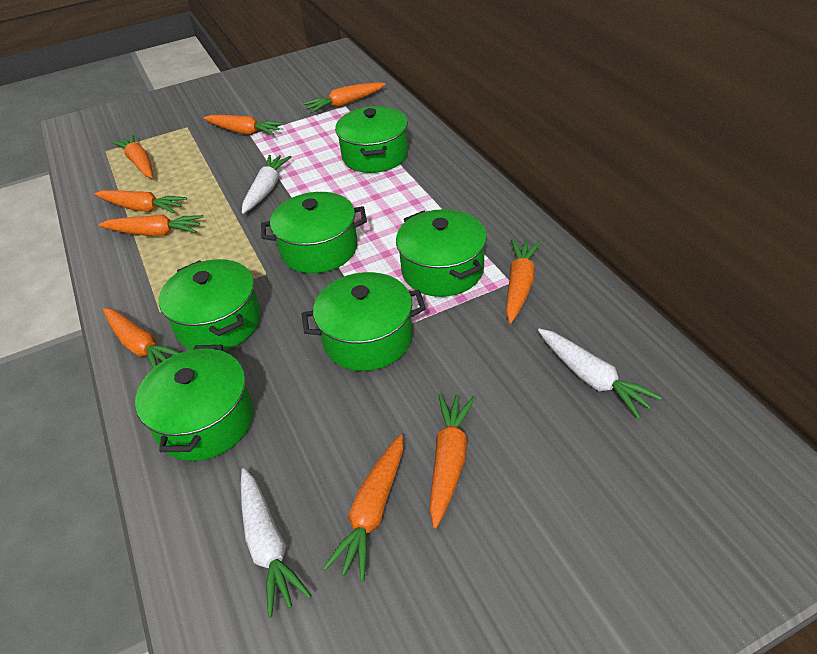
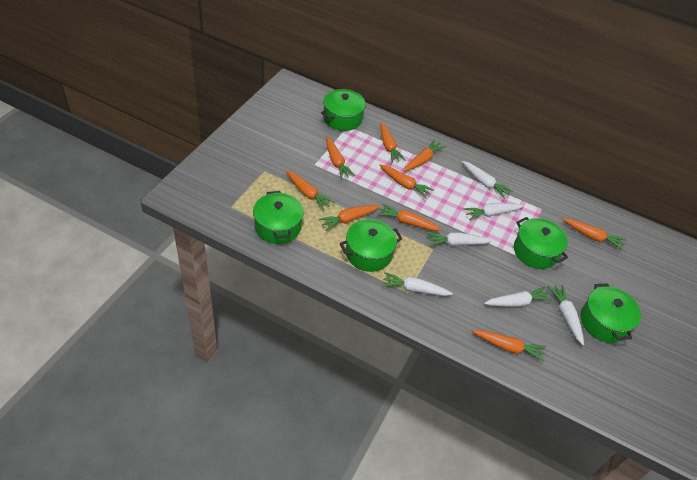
green pot: [135,345,254,461] [159,259,261,351] [261,192,367,273] [302,272,426,371] [335,106,408,173] [396,209,487,297] = 6 -> [253,191,304,244] [321,89,367,131] [340,219,402,272] [514,217,568,269] [581,284,641,343] = 5
white carrot: [241,468,312,618] [242,155,291,214] [538,328,662,419] = 3 -> [382,272,453,296] [427,233,492,246] [462,161,513,199] [463,203,524,220] [484,287,552,307] [547,284,584,346] = 6

